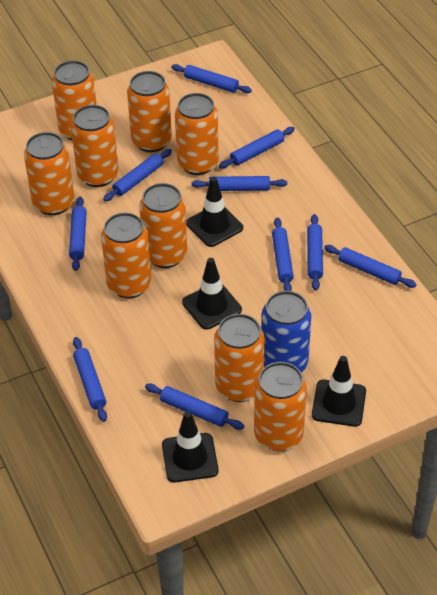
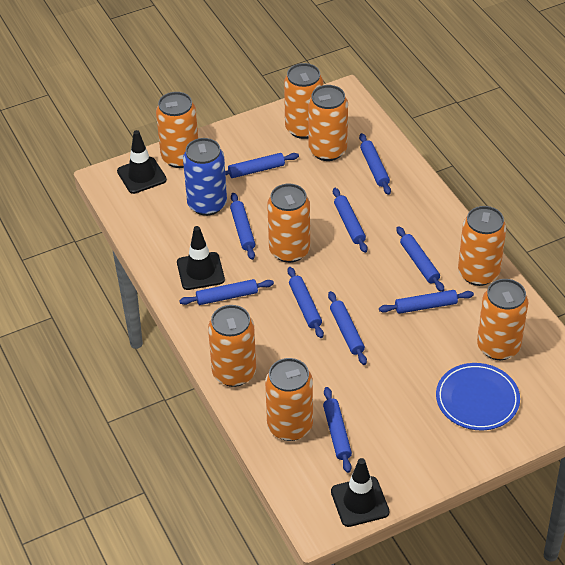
black traffic cone: [162,411,218,483] [182,258,242,330] [186,177,243,247] [312,356,366,427] = 4 -> [117,130,167,194] [177,226,225,290] [331,458,389,527] = 3
blue plate: none = 0 -> [436,363,520,430] = 1
orange can: [24,132,74,215] [52,60,97,141] [71,105,119,187] [101,212,152,298] [127,71,172,152] [139,183,187,268] [175,93,219,175] [214,314,265,402] [254,362,307,451] = 9 -> [156,92,198,168] [208,305,256,387] [265,358,313,441] [267,184,310,263] [284,63,323,139] [308,85,348,161] [458,206,506,286] [477,279,528,360] = 8

